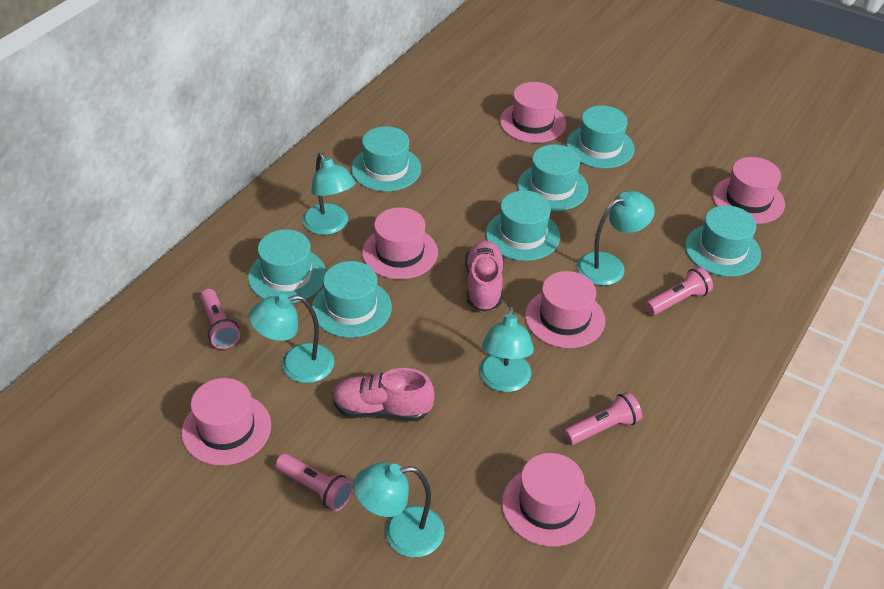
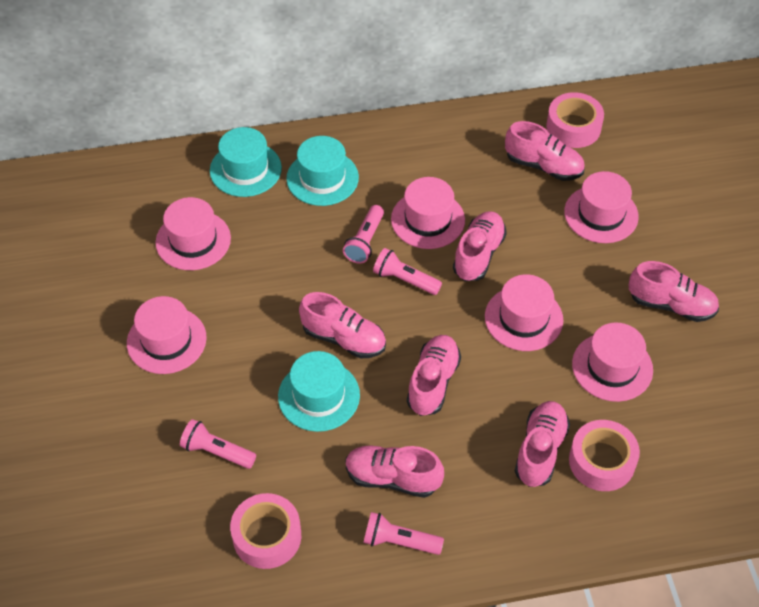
pink shoe: [332,368,435,421] [465,240,504,311] = 2 -> [299,292,386,359] [345,446,444,498] [407,335,461,416] [453,211,507,281] [505,121,585,181] [515,401,570,487] [629,261,719,322] = 7
pink tape: none = 0 -> [230,493,301,569] [546,92,604,148] [569,420,640,491] = 3
turquoise hat: [248,229,326,303] [312,261,392,338] [351,126,421,192] [486,191,560,261] [517,145,588,211] [566,105,635,169] [685,205,761,277] = 7 -> [210,127,282,197] [278,351,360,432] [286,136,359,206] = 3
turquoise lamp: [249,294,334,383] [302,153,355,235] [353,462,445,557] [479,305,534,392] [577,191,655,286] = 5 -> none = 0

